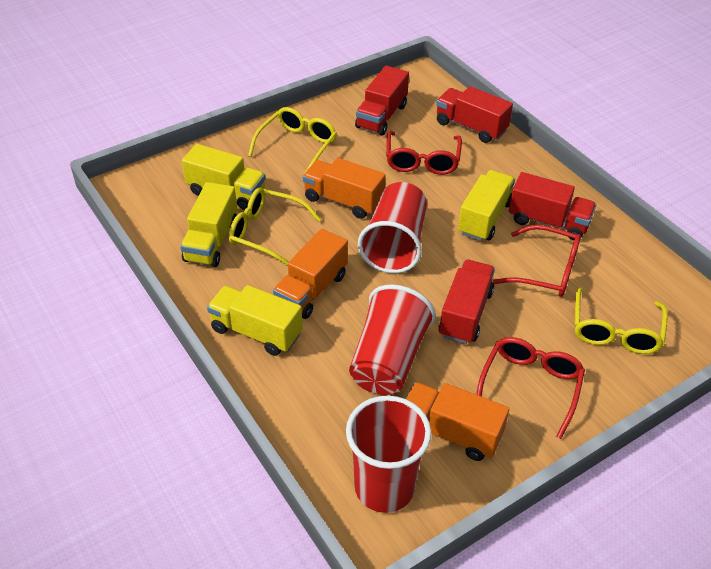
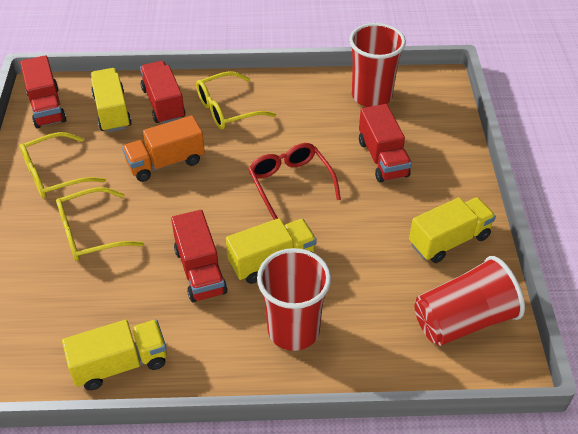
orange truck: [273,229,348,319] [303,158,386,219] [406,382,509,461] = 3 -> [122,115,205,182] = 1
red glasses: [386,131,462,175] [476,337,585,439] [493,225,581,297] = 3 -> [248,143,341,220] = 1

